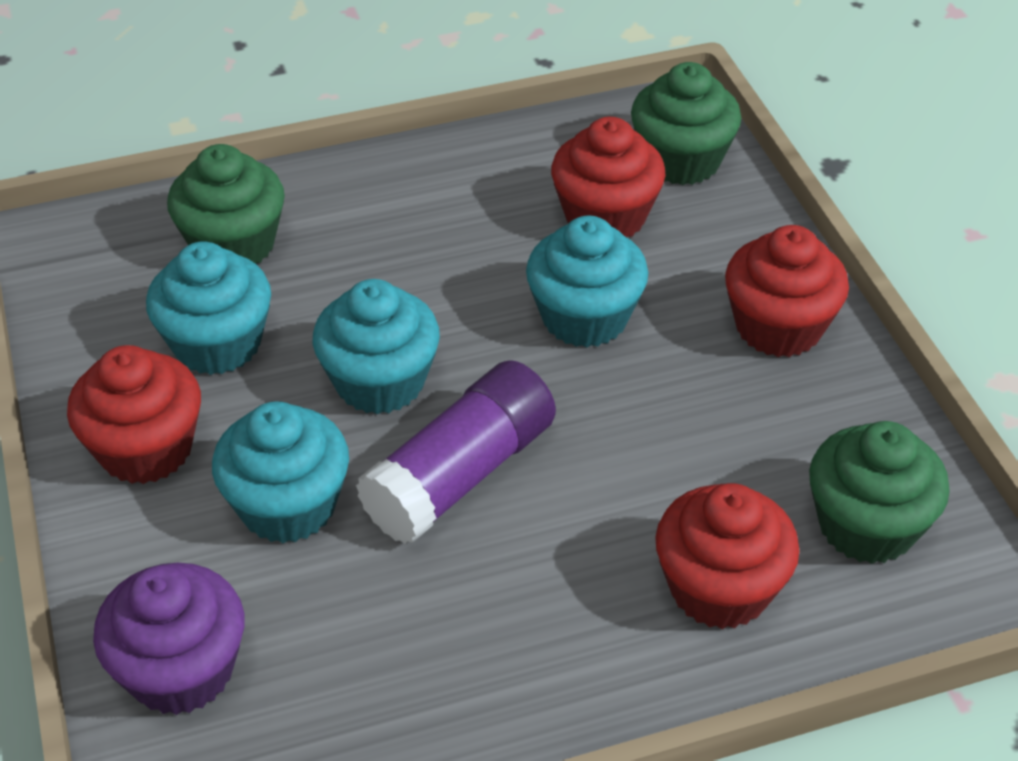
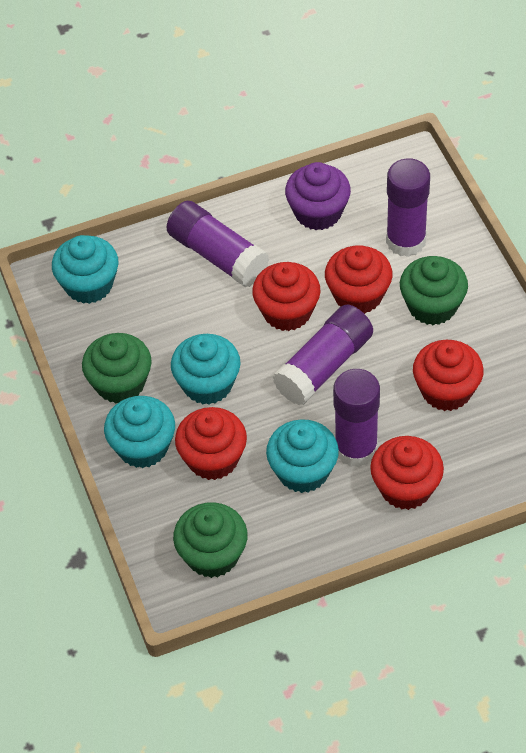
purple glue stick: [356,360,556,544] = 1 -> [166,201,269,287] [273,304,373,406] [333,369,380,467] [386,158,430,257] = 4
red cupcake: [67,345,201,484] [551,117,666,237] [655,483,800,629] [725,225,849,357] = 4 -> [175,407,247,480] [252,262,321,331] [325,245,393,314] [370,436,444,510] [413,340,484,411] = 5

